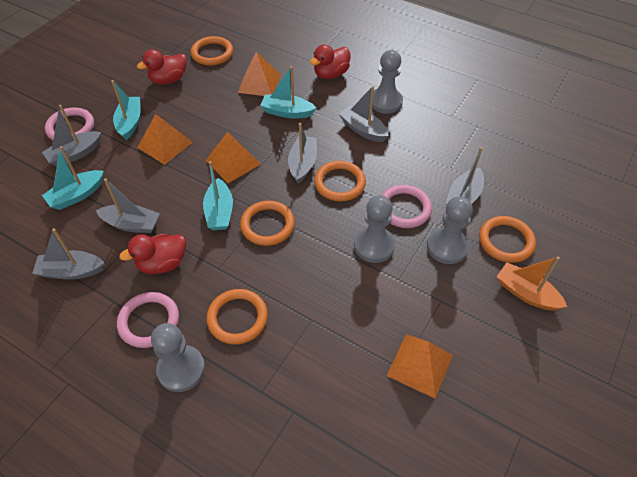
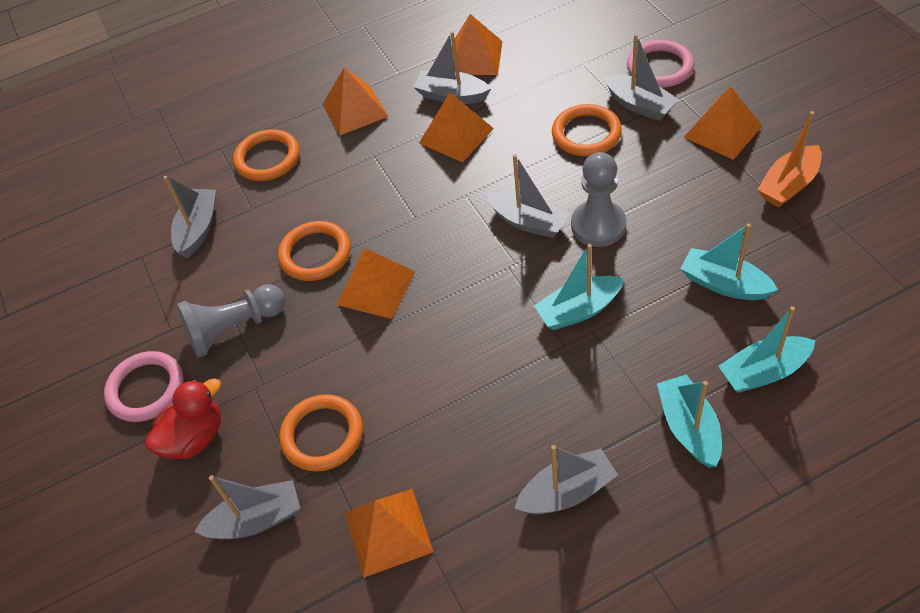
grey pawn: [151,323,205,392] [354,195,395,263] [370,50,403,114] [427,196,473,264] = 4 -> [176,284,285,358] [571,152,626,247] = 2
orange pyramid: [137,114,193,165] [205,132,261,183] [238,52,281,96] [387,334,453,399] = 4 -> [323,67,389,135] [337,248,415,319] [345,489,434,578] [419,93,494,163] [452,14,503,75] [684,86,762,160] = 6
orange ring: [191,36,233,66] [206,289,268,344] [240,201,295,246] [314,161,366,202] [479,216,536,263] = 5 -> [233,129,300,181] [278,221,351,281] [279,394,363,472] [552,104,622,156] = 4
pink ring: [45,107,94,140] [117,292,179,348] [382,185,432,228] = 3 -> [104,351,184,422] [627,40,694,88] = 2
red duck: [119,234,186,274] [137,49,187,85] [310,44,350,79] = 3 -> [145,379,221,459] = 1

